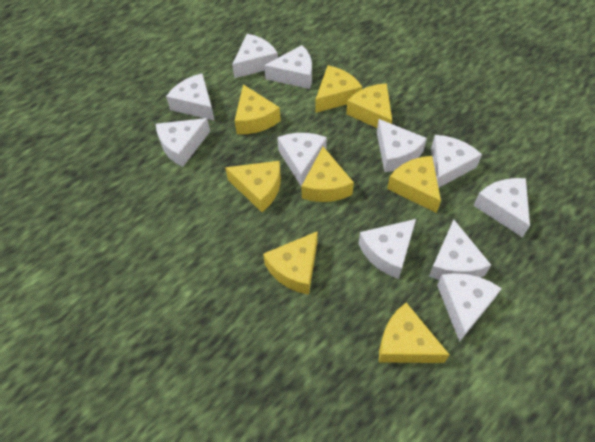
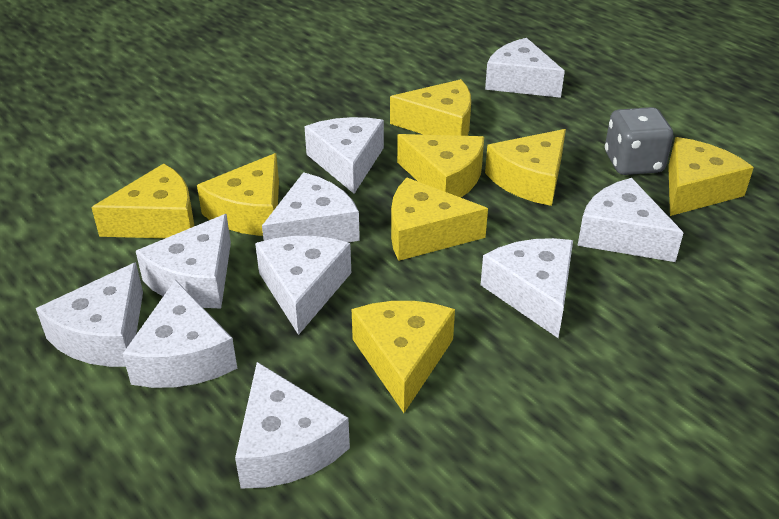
grey dice: none = 0 -> [605,107,673,175] = 1
white cheese: [156,118,210,167] [166,73,215,121] [232,34,278,78] [264,45,312,89] [277,133,327,186] [358,219,416,279] [377,119,427,172] [429,219,491,280] [431,135,482,188] [437,273,502,342] [473,178,530,238] = 11 -> [36,262,143,367] [122,280,237,388] [136,214,231,308] [235,362,350,489] [255,236,351,335] [262,172,360,242] [304,117,384,194] [481,238,573,338] [485,38,565,98] [577,178,684,262] = 10

